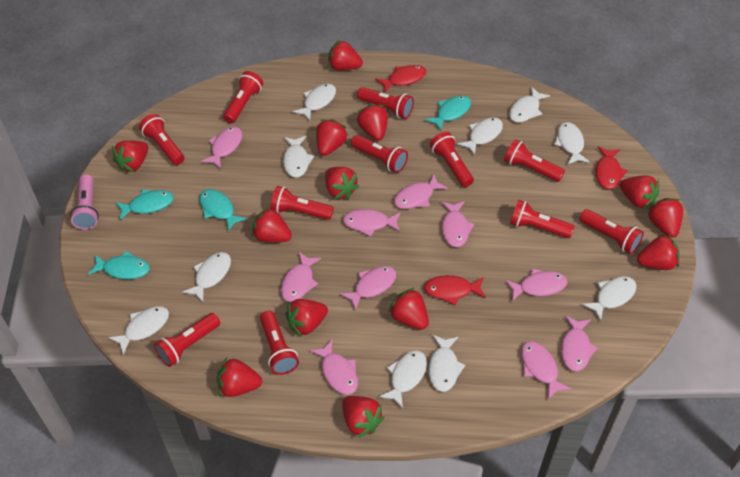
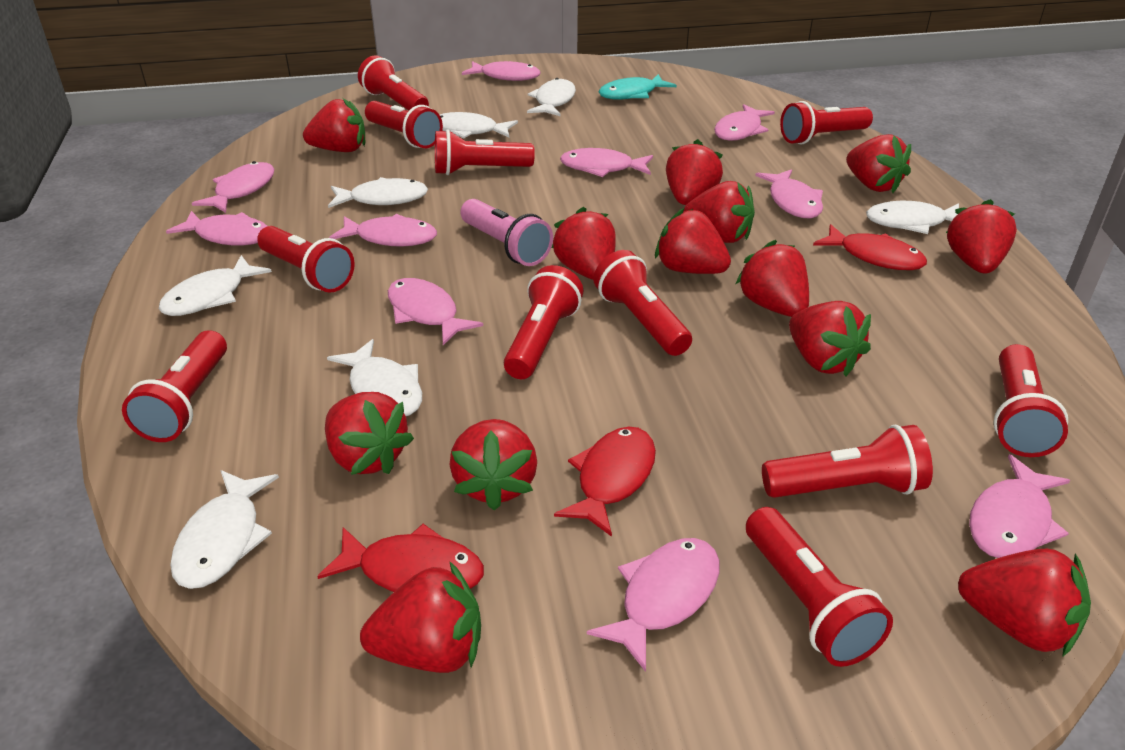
turquoise fish: [88,251,150,279] [115,190,174,221] [199,189,247,231] [425,95,471,131] = 4 -> [599,74,677,100] = 1
white fish: [108,306,169,354] [182,252,231,302] [283,136,314,178] [293,83,336,121] [379,350,427,409] [428,335,465,392] [457,117,503,156] [509,86,550,123] [554,122,590,165] [582,276,636,321] = 10 -> [159,255,272,316] [170,470,279,589] [327,339,422,416] [328,177,428,208] [440,112,518,138] [527,78,576,116] [866,201,959,234] = 7

